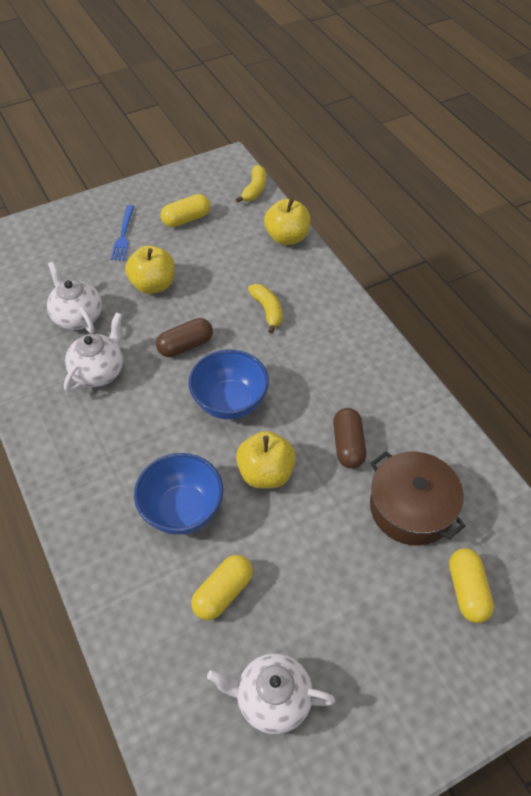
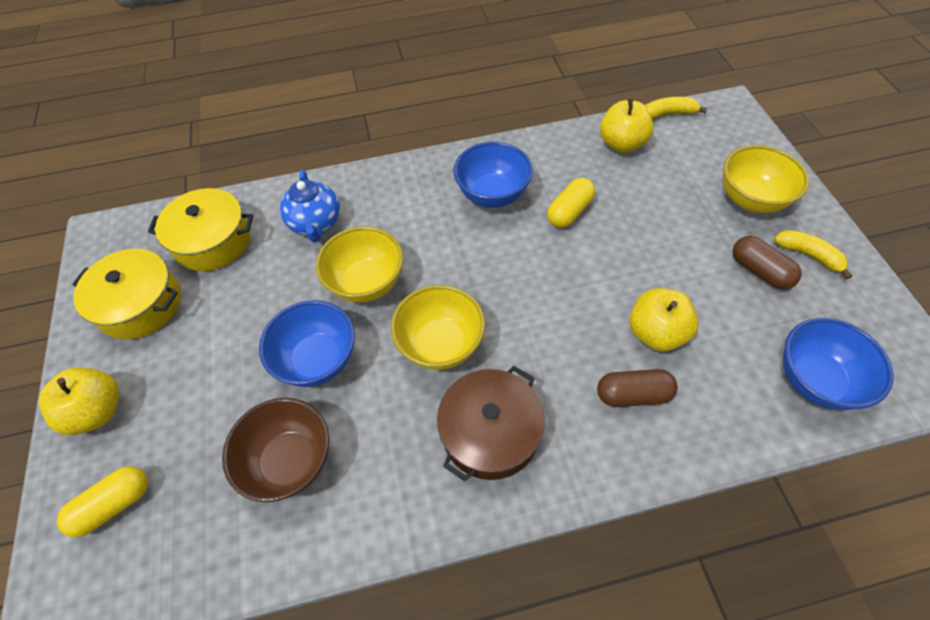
blue bowl: [134,453,223,535] [188,350,269,419] = 2 -> [259,300,355,387] [454,142,533,208] [783,318,894,410] = 3
blue fork: [111,205,134,261] = 1 -> none = 0
blue teapot: none = 0 -> [280,170,340,242] = 1
brown bowl: none = 0 -> [222,398,329,502] = 1
white teapot: [47,261,102,333] [64,312,123,393] [207,653,335,734] = 3 -> none = 0
yellow bowl: none = 0 -> [316,226,403,303] [391,285,485,370] [723,145,809,213] = 3
yellow capsule: [161,194,210,227] [191,555,253,620] [449,548,494,623] = 3 -> [57,466,148,537] [547,178,595,228] = 2
yellow pot: none = 0 -> [72,249,181,339] [148,188,253,271] = 2

